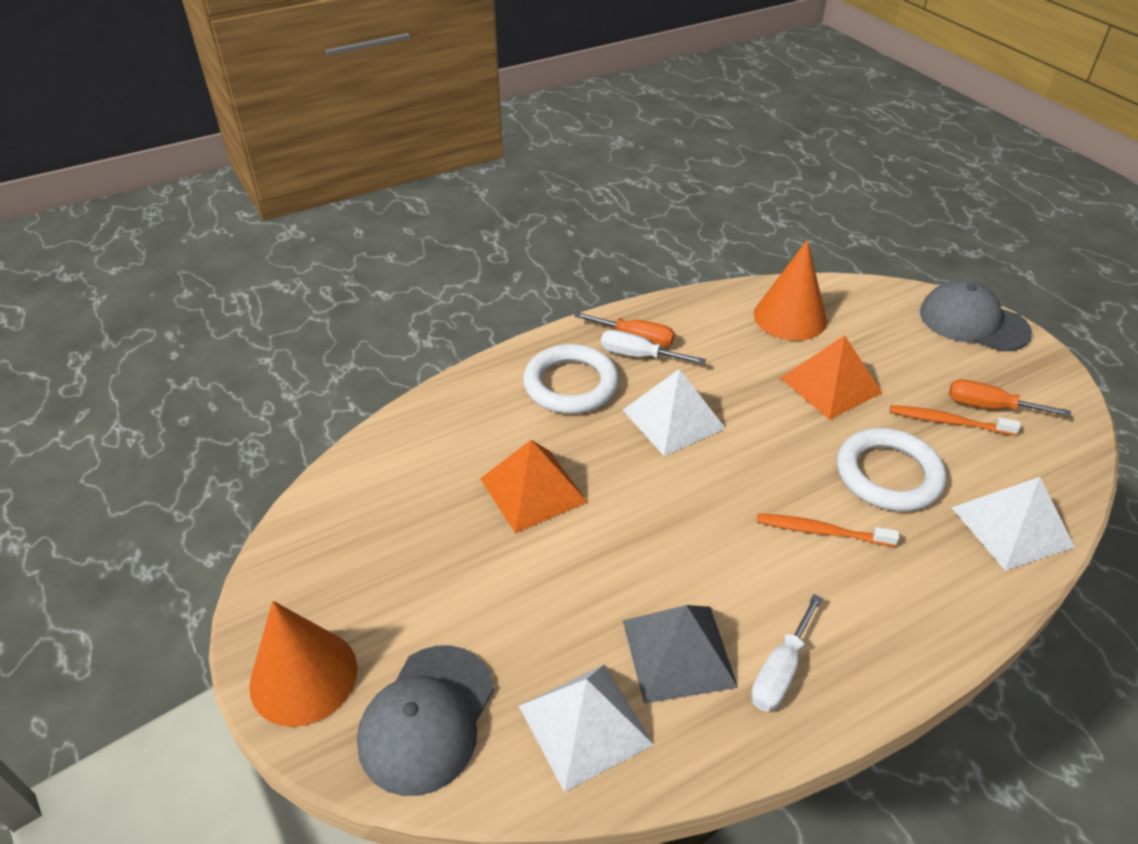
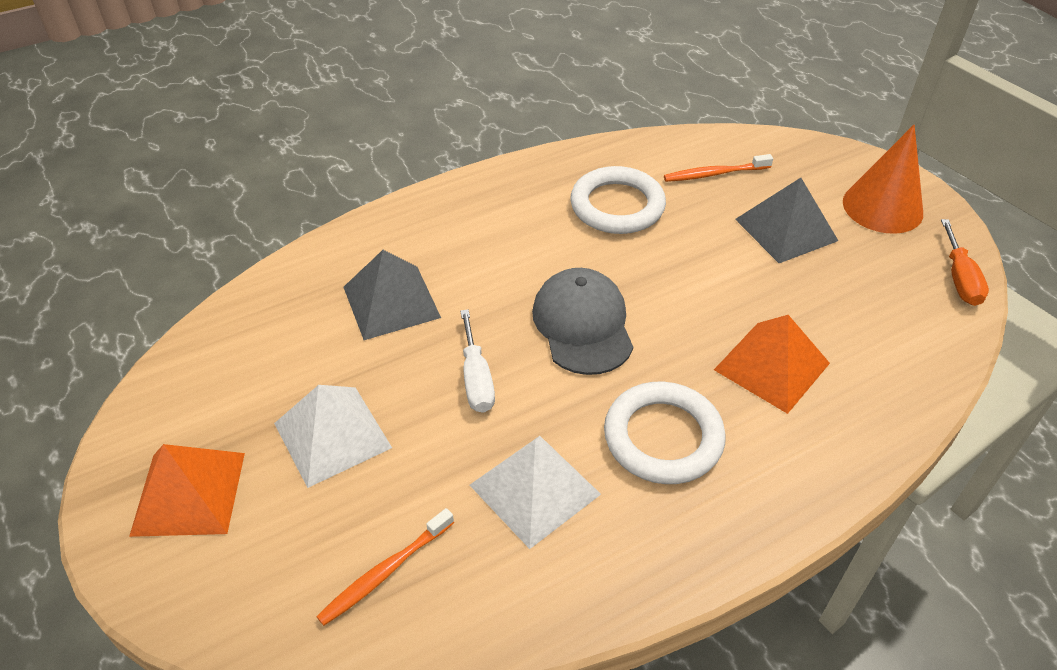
grey cap: [357,645,494,796] [920,280,1032,351] = 2 -> [532,268,633,375] = 1
grey pyramid: [623,605,738,704] = 1 -> [344,250,441,340] [735,178,838,263] = 2
orange cone: [249,601,358,727] [754,240,827,341] = 2 -> [843,125,923,234] = 1
orange screwdriver: [574,312,675,347] [949,379,1071,417] = 2 -> [941,219,989,306] = 1
white pyramid: [519,665,654,792] [623,369,726,456] [951,477,1075,571] = 3 -> [274,385,392,488] [470,436,601,549] = 2
white screwdriver: [601,330,706,364] [751,594,822,712] = 2 -> [460,310,495,413] = 1

